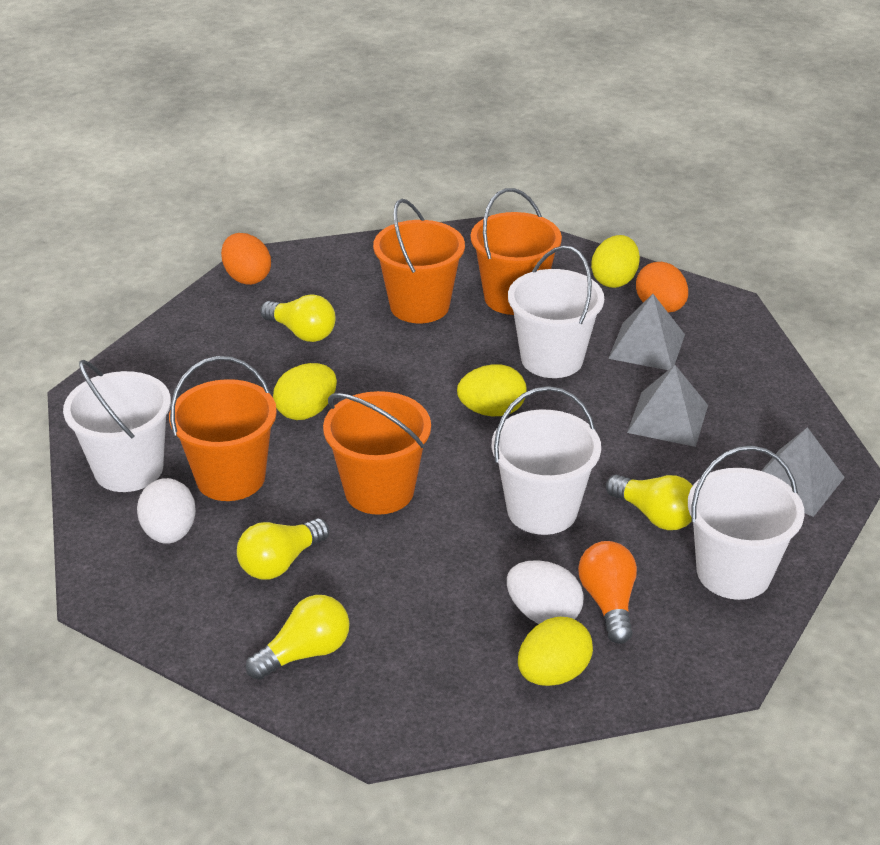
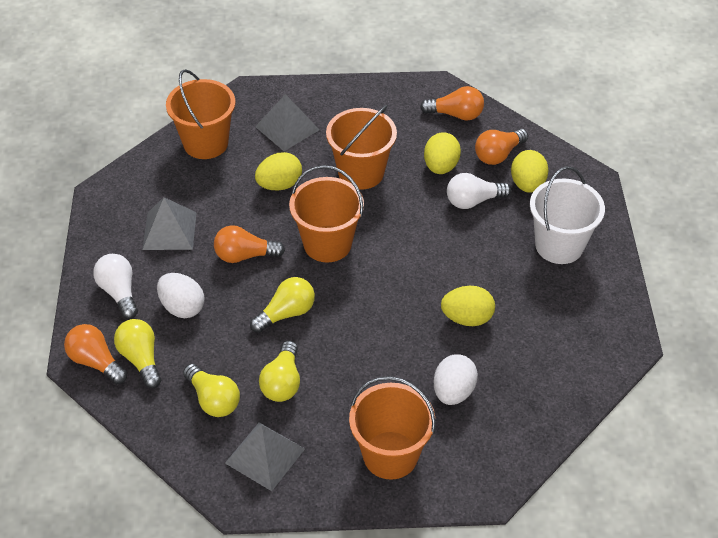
orange egg: [221,233,271,285] [636,261,688,312] = 2 -> none = 0
orange light bulb: [578,541,637,644] = 1 -> [64,324,127,384] [214,225,285,263] [420,86,484,120] [475,129,528,165] = 4
white bucket: [63,360,171,492] [492,386,601,535] [508,246,604,378] [688,445,805,600] = 4 -> [530,166,605,264] = 1
white light bulb: none = 0 -> [93,254,138,319] [447,173,511,209] = 2

